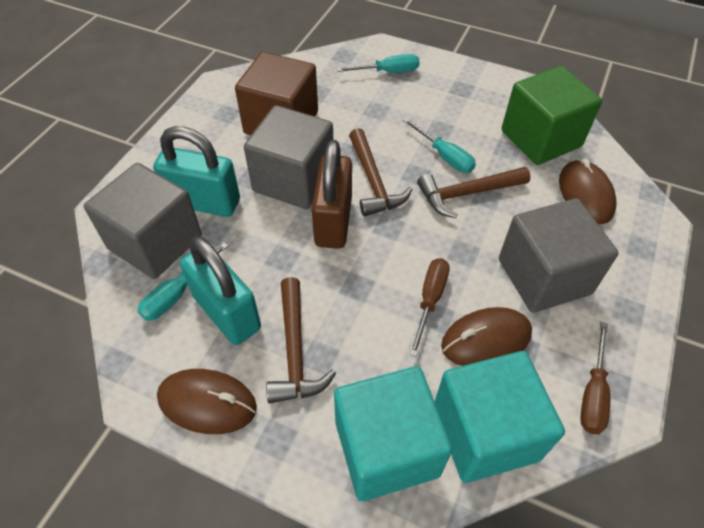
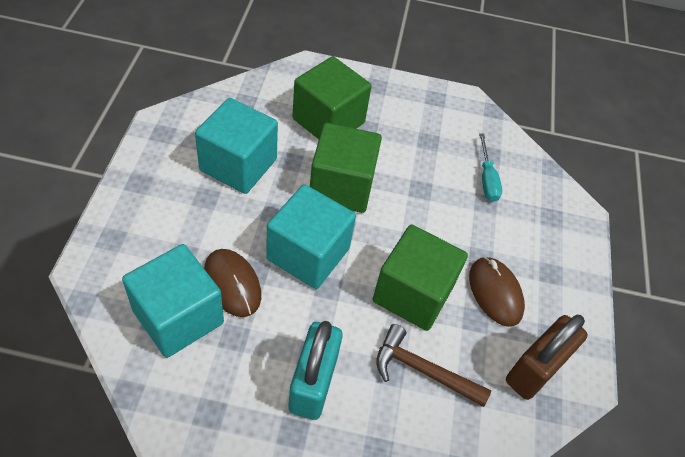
brown cube: [235,52,318,135] = 1 -> none = 0
brown hammer: [266,277,336,403] [349,128,412,217] [417,167,531,218] = 3 -> [376,324,491,407] = 1
brown mouse: [157,369,257,434] [441,307,532,366] [559,159,617,224] = 3 -> [204,249,261,317] [469,257,525,327] = 2
brown screwdriver: [409,258,450,357] [580,322,610,434] = 2 -> none = 0
green cube: [502,66,602,165] = 1 -> [292,56,371,139] [310,123,382,213] [373,225,468,331] = 3
grey cube: [84,163,202,279] [244,105,333,209] [499,198,618,313] = 3 -> none = 0
turquoise cube: [334,366,452,501] [435,351,565,483] = 2 -> [122,244,224,358] [195,98,278,194] [266,184,356,289] = 3
turquoise padlock: [153,126,240,217] [180,236,261,345] = 2 -> [288,321,343,420] = 1
turquoise screwdriver: [137,242,229,321] [337,54,420,72] [403,118,476,173] = 3 -> [479,133,502,202] = 1

